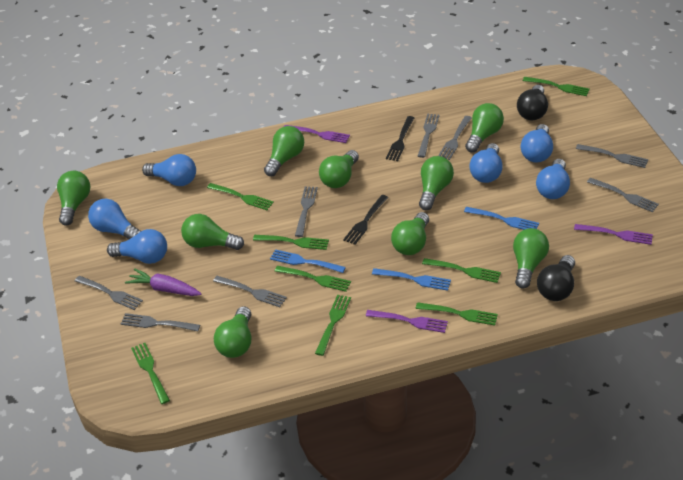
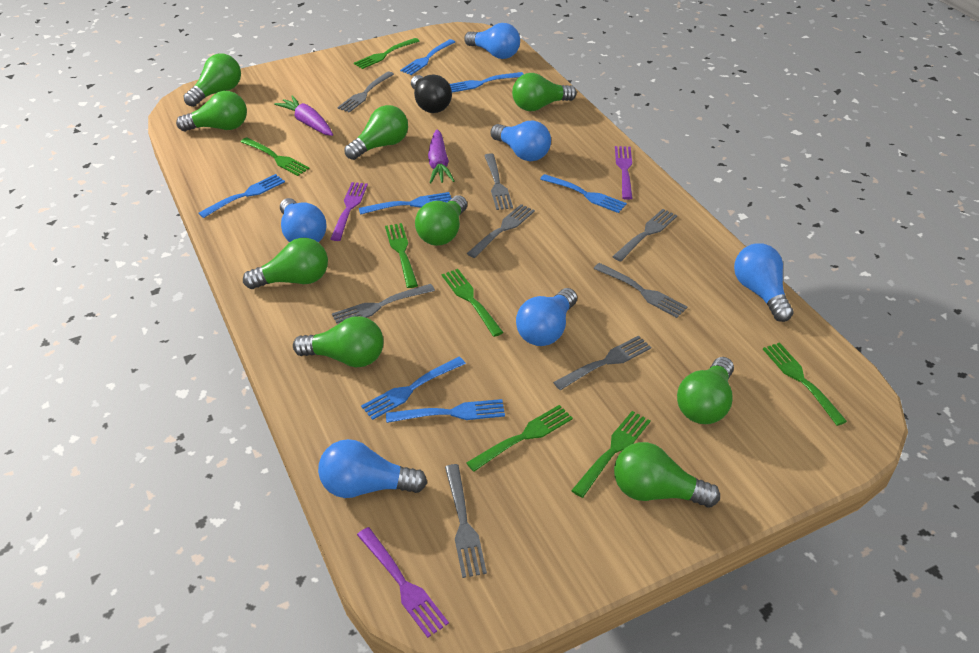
black fork: [343,195,389,245] [386,116,414,161] = 2 -> none = 0
black light bulb: [517,85,548,120] [537,255,575,301] = 2 -> [411,75,452,113] = 1
blue fork: [270,249,346,273] [372,268,451,291] [464,207,539,230] = 3 -> [198,174,285,218] [359,192,452,215] [361,357,466,420] [386,399,505,423] [400,39,455,75] [450,72,524,93] [540,174,627,213] = 7
green fork: [131,343,170,404] [207,183,274,210] [253,235,329,250] [275,266,351,292] [315,295,351,356] [416,302,498,326] [422,258,501,283] [523,77,590,96] = 8 -> [240,137,310,176] [354,38,419,69] [385,223,418,288] [442,269,503,337] [466,405,573,472] [571,411,651,498] [763,342,847,426] = 7
purple carrot: [125,268,201,296] = 1 -> [274,95,333,136] [428,129,455,183] = 2

